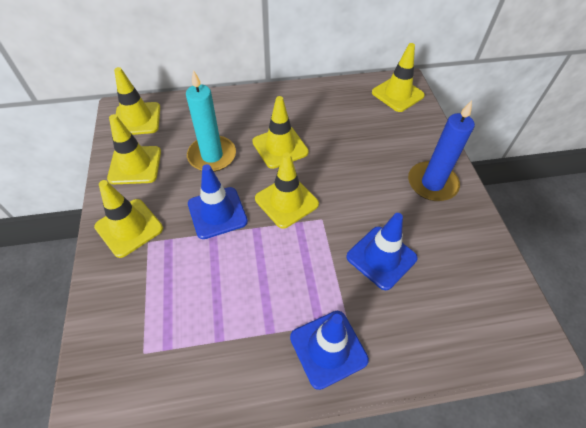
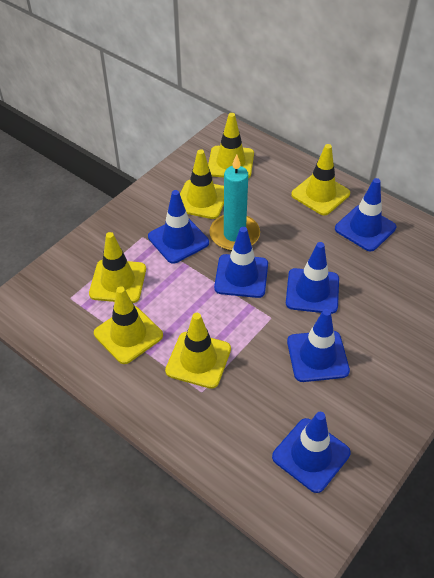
blue candle: [408,100,475,201] = 1 -> none = 0
blue traffic cone: [188,164,248,239] [290,311,369,390] [346,213,418,290] = 3 -> [148,190,209,264] [214,227,268,298] [272,412,351,493] [286,242,339,314] [287,309,350,382] [335,178,396,251] = 6

